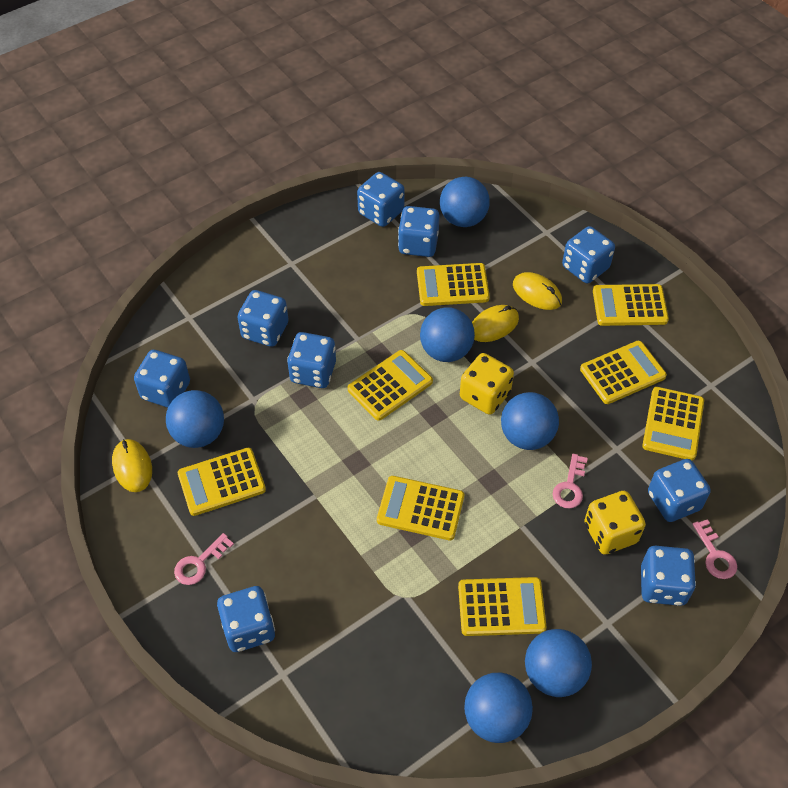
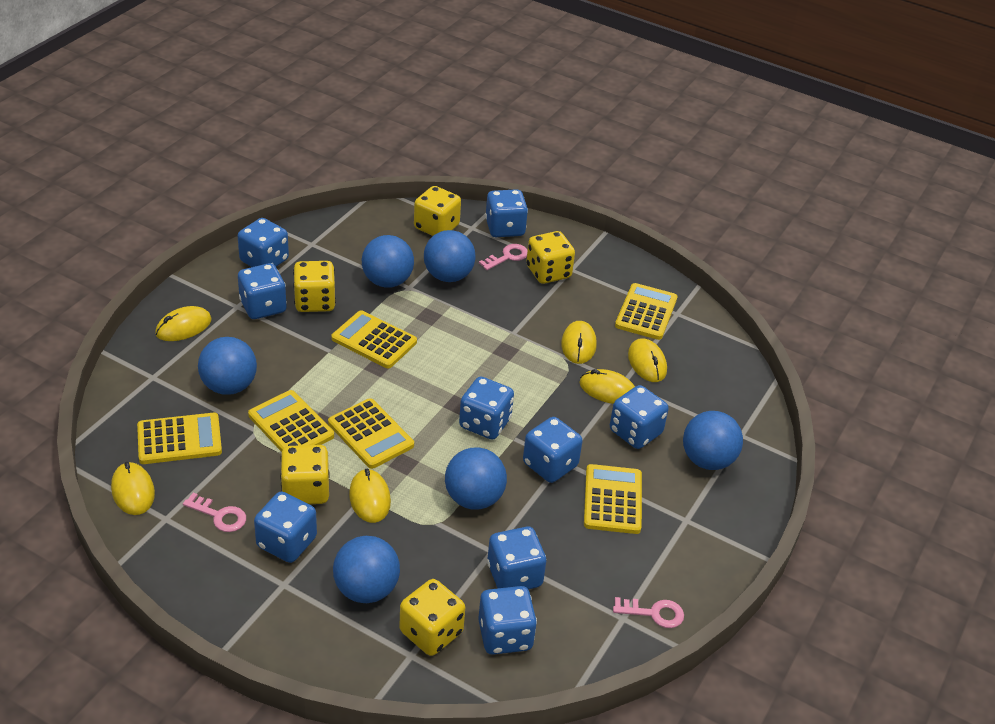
yellow calculator: [178,448,266,516] [348,350,433,421] [377,476,464,540] [417,263,490,306] [458,577,546,636] [580,341,667,404] [593,284,669,326] [642,387,704,460] = 8 -> [137,413,222,464] [248,390,334,452] [328,398,414,469] [332,310,417,368] [584,464,642,534] [615,283,677,340] = 6
yellow dice: [460,353,514,415] [584,491,646,555] = 2 -> [280,445,330,504] [293,261,336,312] [399,579,465,656] [414,186,461,236] [526,231,575,284] = 5
yellow mouse: [112,439,152,492] [472,305,519,342] [513,272,562,310] = 3 -> [111,462,155,515] [155,306,212,341] [349,469,391,523] [561,321,597,364] [579,369,635,404] [628,338,667,382] = 6

